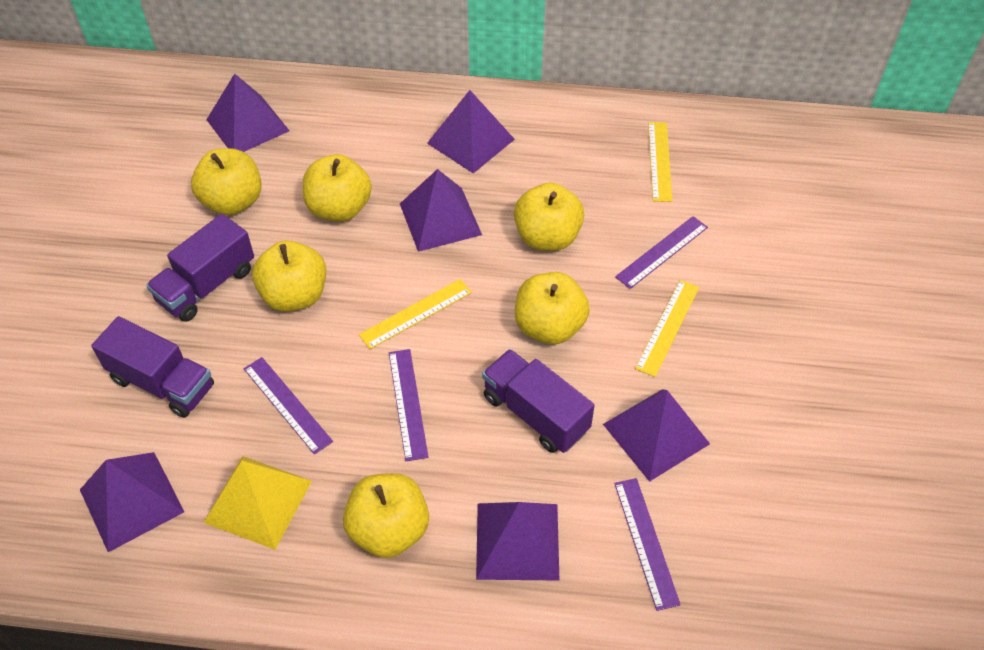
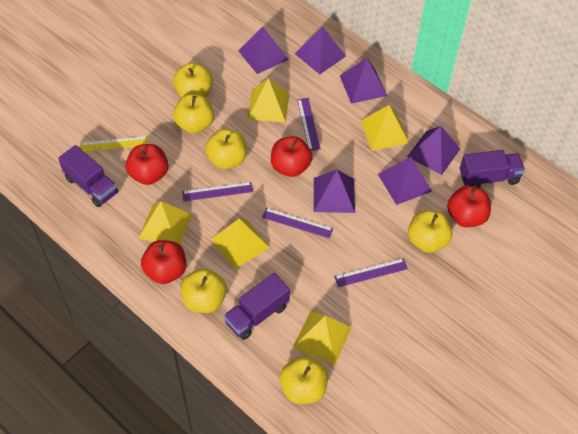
red apple: none = 0 -> [126,144,168,185] [141,240,186,284] [271,136,312,177] [447,186,491,227] = 4
yellow pyramid: [204,456,312,550] = 1 -> [138,201,192,244] [211,218,270,269] [247,78,289,123] [293,311,352,365] [360,105,409,151] = 5
yellow ruler: [359,279,472,349] [635,280,699,377] [648,122,672,202] = 3 -> [80,136,148,152] = 1

